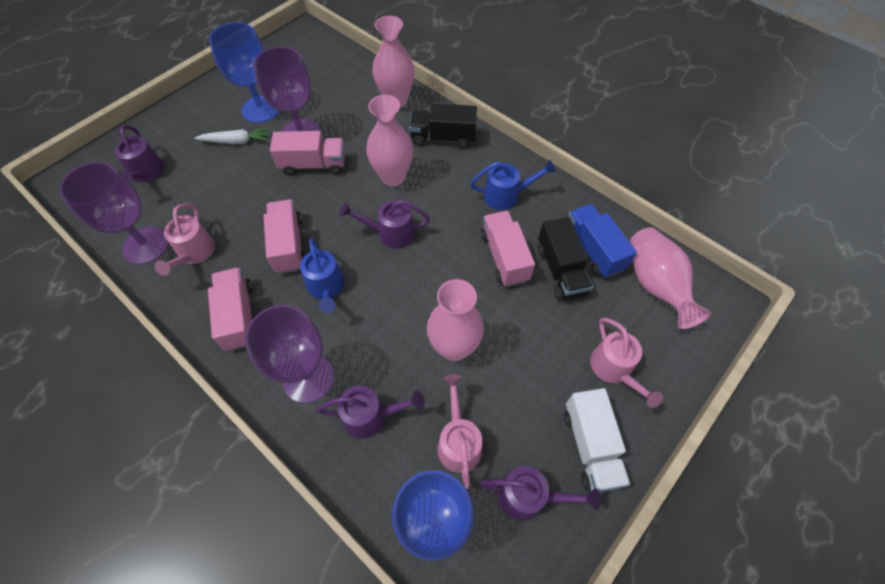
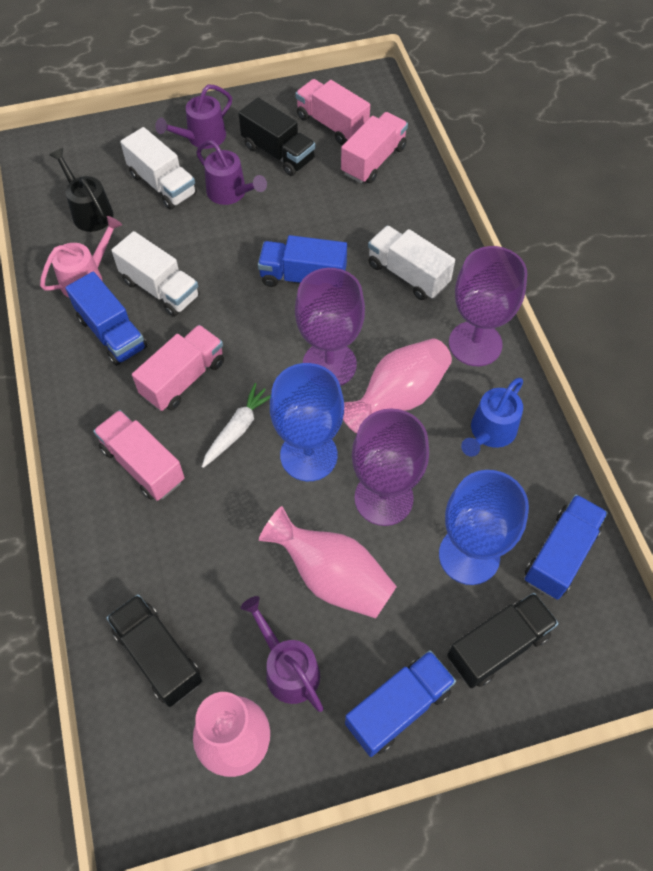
black truck: [409,104,477,149] [538,217,594,301] = 2 -> [106,594,202,707] [238,98,315,176] [447,593,559,688] = 3
black watering can: none = 0 -> [49,148,113,232] = 1
blue truck: [568,204,637,278] = 1 -> [65,272,147,366] [258,235,347,287] [345,650,456,757] [525,494,608,600] = 4
blue watering can: [300,238,344,313] [470,160,556,210] = 2 -> [461,378,523,457] = 1
pink vase: [366,95,413,187] [373,16,414,108] [427,279,484,361] [630,227,711,329] = 4 -> [193,692,270,777] [259,506,397,618] [343,338,452,433] = 3
pink watering can: [154,203,215,276] [438,374,482,489] [590,318,663,408] = 3 -> [40,216,122,297] = 1
purple watering can: [115,125,164,182] [317,386,425,439] [340,200,430,249] [480,466,600,521] = 4 -> [155,85,232,149] [196,140,267,205] [241,596,324,712] = 3
white truck: [564,388,630,492] = 1 -> [111,231,200,317] [120,127,197,210] [368,225,455,300] = 3

